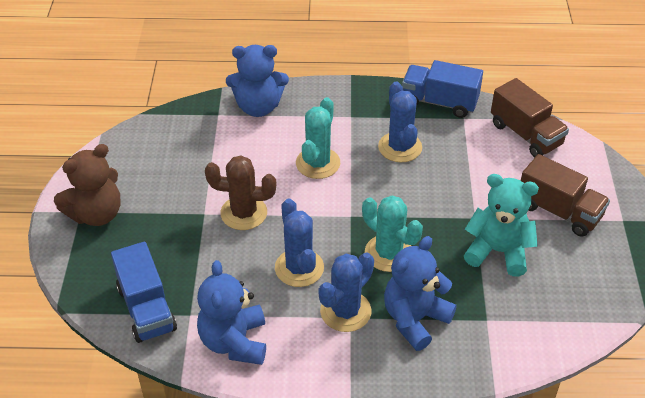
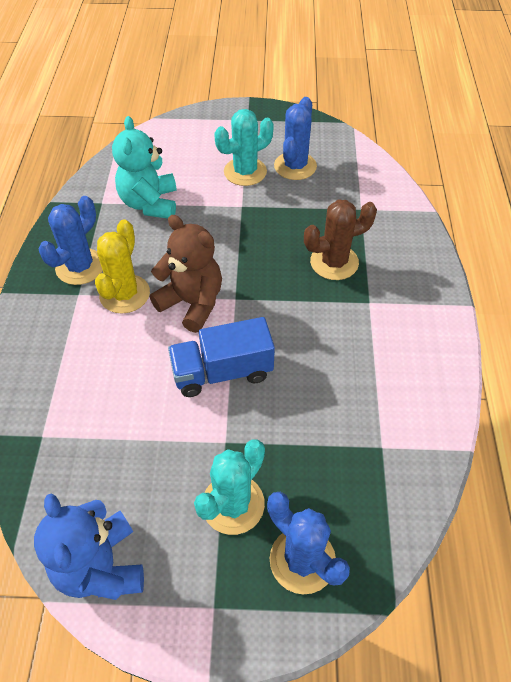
blue teddy bear: [197,260,266,365] [226,45,289,117] [384,236,457,351] = 3 -> [34,493,144,600] = 1
blue truck: [111,242,177,343] [402,60,483,118] = 2 -> [168,317,275,397] = 1
brown truck: [491,78,569,157] [521,154,610,237] = 2 -> none = 0
yellow cactus: none = 0 -> [95,219,150,314] = 1

